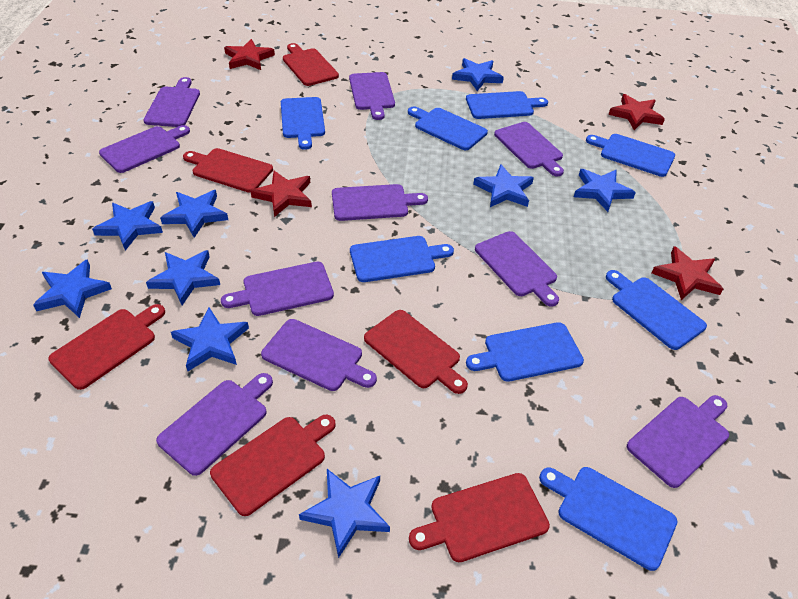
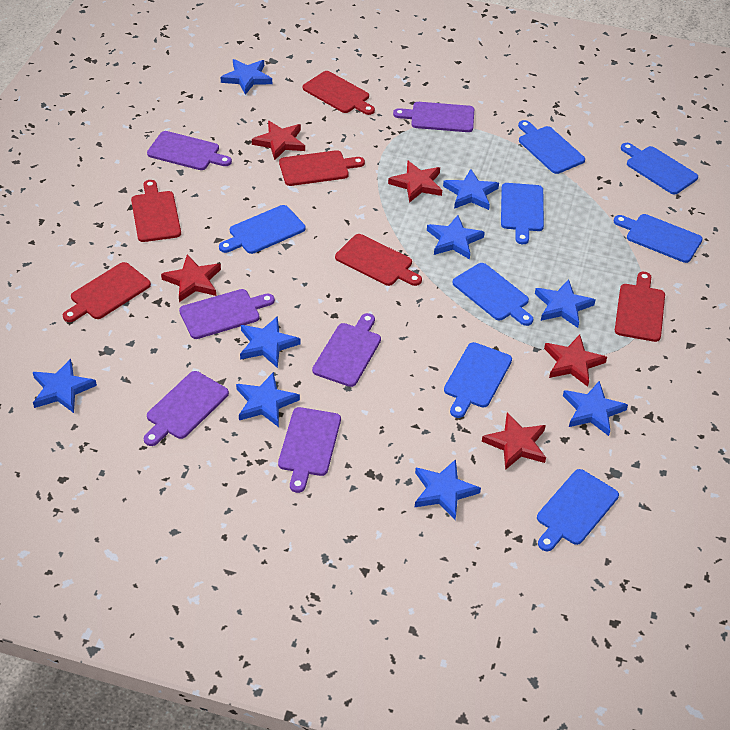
purple cutting board: [99,125,190,173] [144,77,200,127] [156,373,273,476] [221,262,334,316] [261,319,377,391] [332,184,428,221] [349,72,395,120] [475,231,559,307] [494,122,564,177] [627,395,729,488] = 10 -> [144,371,229,446] [147,131,232,170] [179,289,275,339] [278,407,341,493] [312,313,381,387] [393,102,474,132] = 6
red star: [224,39,275,70] [251,171,312,217] [608,94,665,130] [652,246,723,300] = 4 -> [161,255,221,302] [252,121,305,160] [388,161,442,203] [482,413,546,470] [544,335,607,387] = 5

